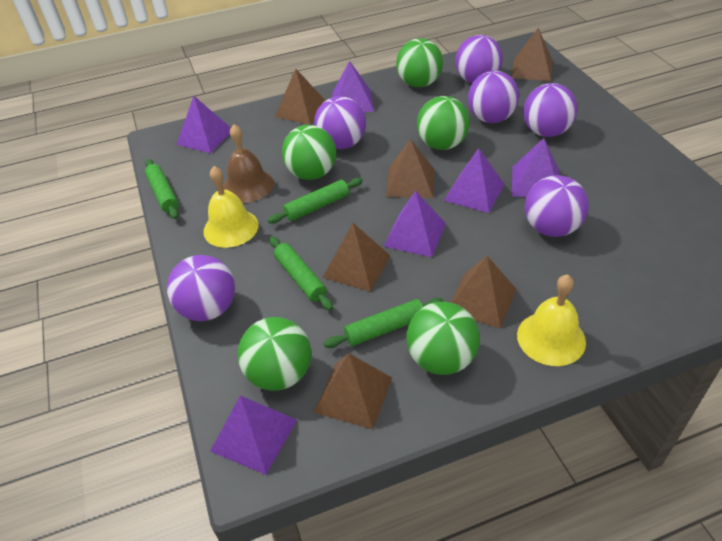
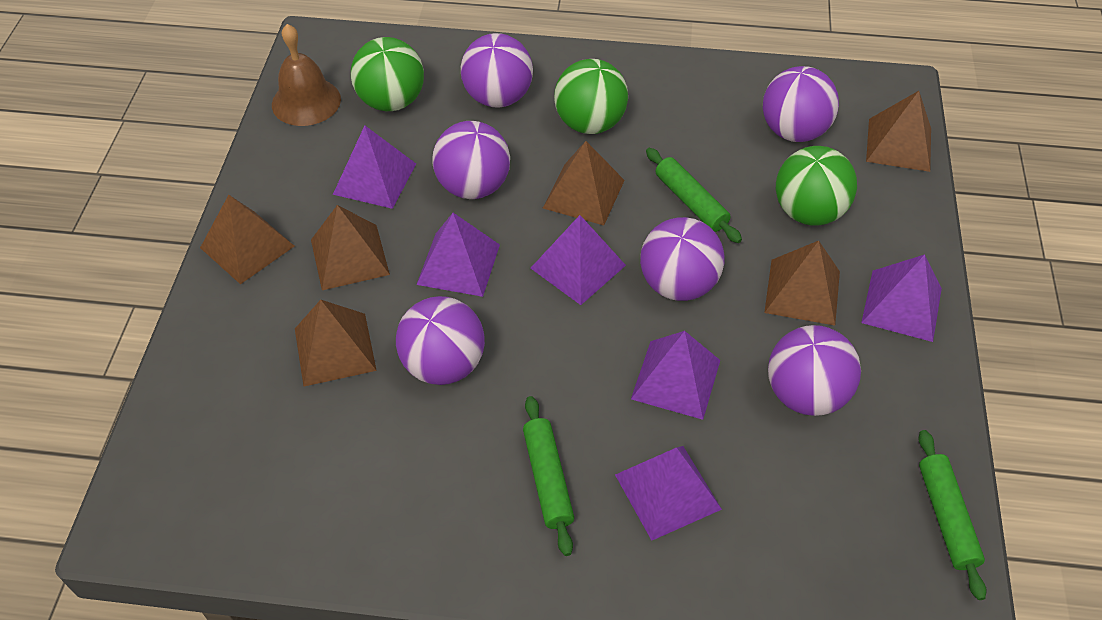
green ball: [238,317,311,391] [282,125,336,180] [396,38,443,87] [406,302,480,375] [417,96,470,150] = 5 -> [351,37,424,111] [554,59,628,134] [776,146,857,226] = 3
green rolling pin: [145,159,179,219] [268,178,363,224] [270,236,333,311] [324,298,444,348] = 4 -> [523,396,574,556] [646,148,742,243] [919,430,987,600] = 3
yellow bell: [203,166,259,248] [517,274,586,366] = 2 -> none = 0

